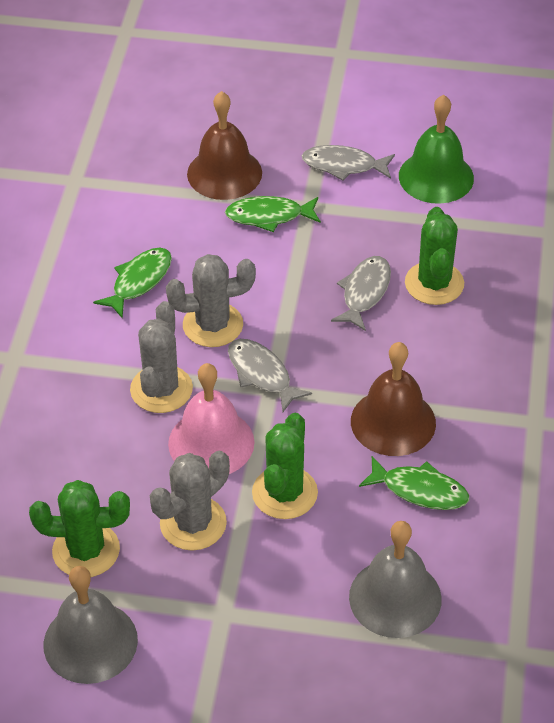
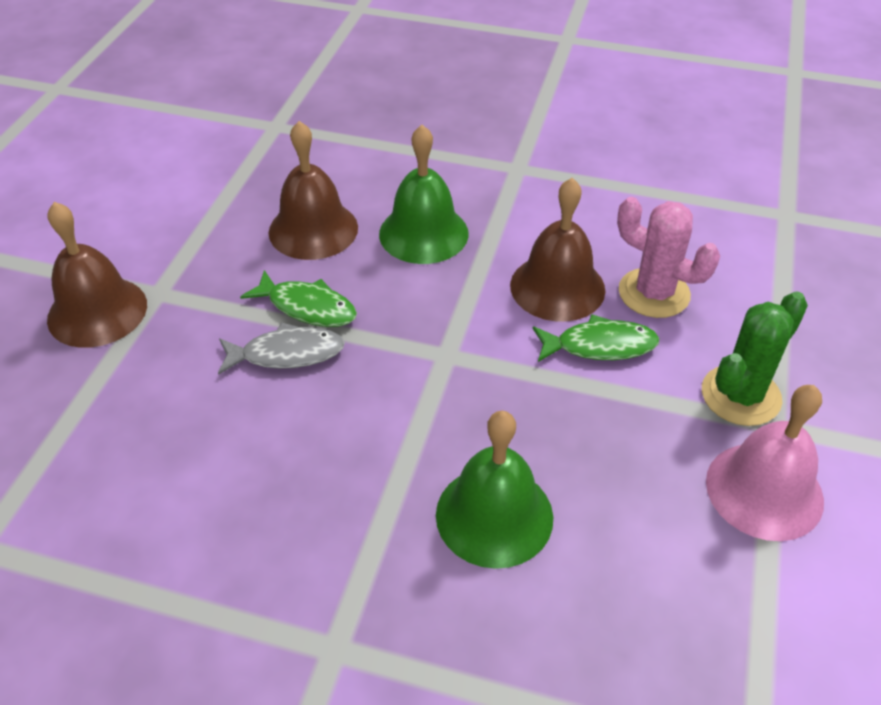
brown bell: [187,91,262,200] [351,342,436,456] = 2 -> [47,202,147,348] [269,121,358,260] [510,178,605,322] = 3
green bell: [399,95,474,204] = 1 -> [379,125,469,264] [436,411,553,569] = 2
green cactus: [29,480,130,577] [252,413,318,519] [405,207,464,305] = 3 -> [702,292,808,426] = 1
green fish: [93,247,172,319] [225,196,321,232] [359,456,469,510] = 3 -> [240,270,357,327] [533,314,659,362] = 2
grey bell: [43,566,138,684] [349,521,442,638] = 2 -> none = 0
grey cactus: [130,301,193,413] [150,451,230,551] [166,254,256,347] = 3 -> none = 0
grey fish: [228,339,312,412] [302,145,395,181] [331,256,391,331] = 3 -> [218,322,345,375] = 1
pink cactus: none = 0 -> [617,197,720,318] = 1

